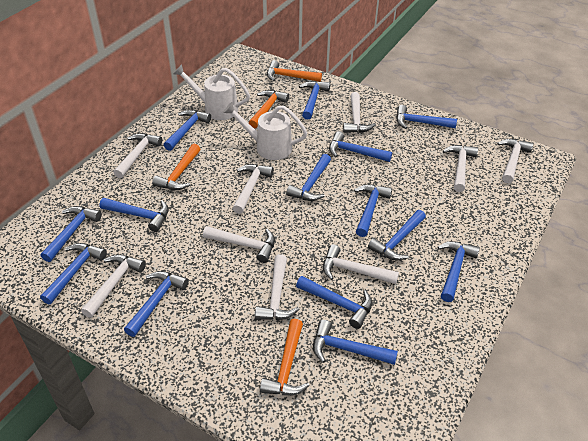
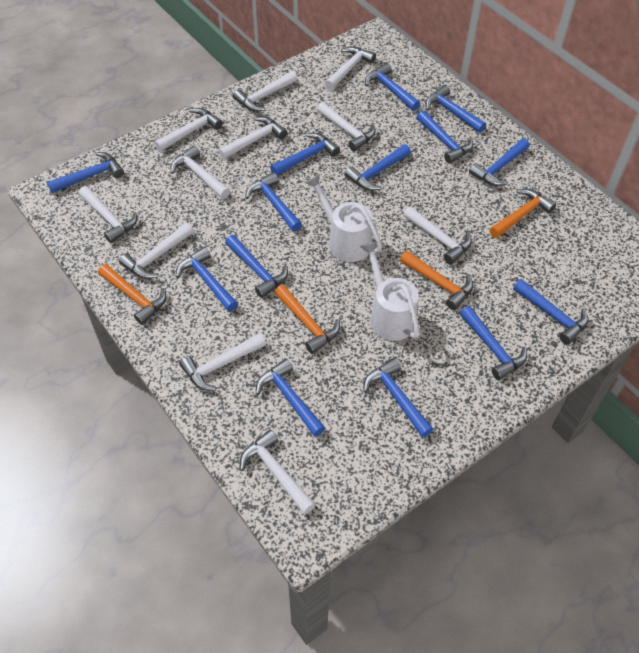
white hammer: [81,254,146,318] [113,133,162,178] [203,226,275,263] [232,164,274,214] [255,254,299,320] [323,244,399,284] [343,92,376,133] [443,145,478,192] [497,139,534,183] = 9 -> [78,186,137,243] [119,223,193,279] [154,108,223,152] [171,146,230,199] [179,333,266,391] [218,116,287,159] [233,71,297,111] [240,429,316,515] [316,102,376,151] [325,46,376,90] [403,206,472,264] = 11

